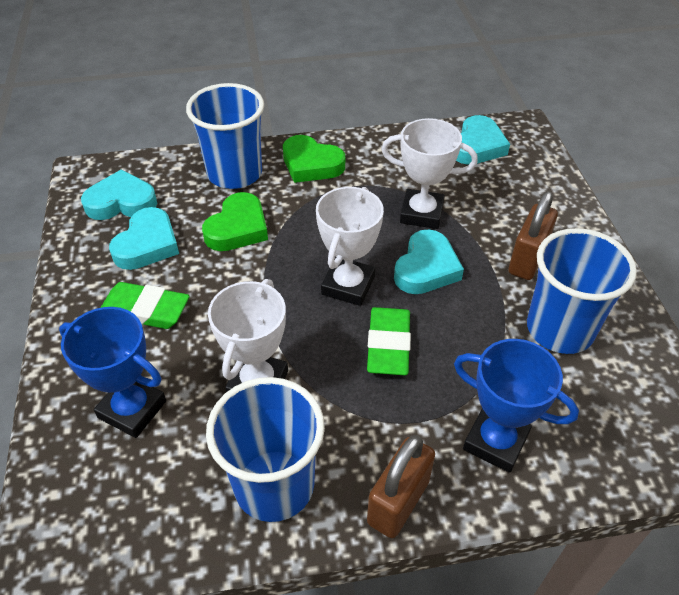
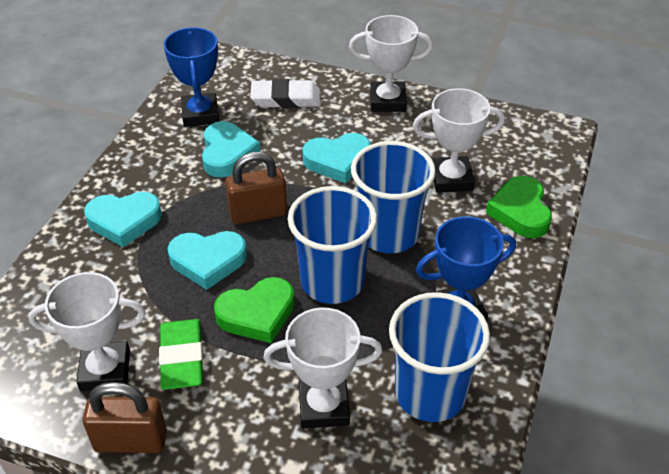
green eraser: [101,282,190,329] [367,307,411,375] = 2 -> [159,319,203,390] = 1
white eraser: none = 0 -> [250,79,321,108] = 1
white trophy: [208,279,288,392] [316,187,384,306] [381,118,478,229] = 3 -> [28,272,146,391] [263,308,383,428] [349,15,433,112] [413,88,505,193] = 4

